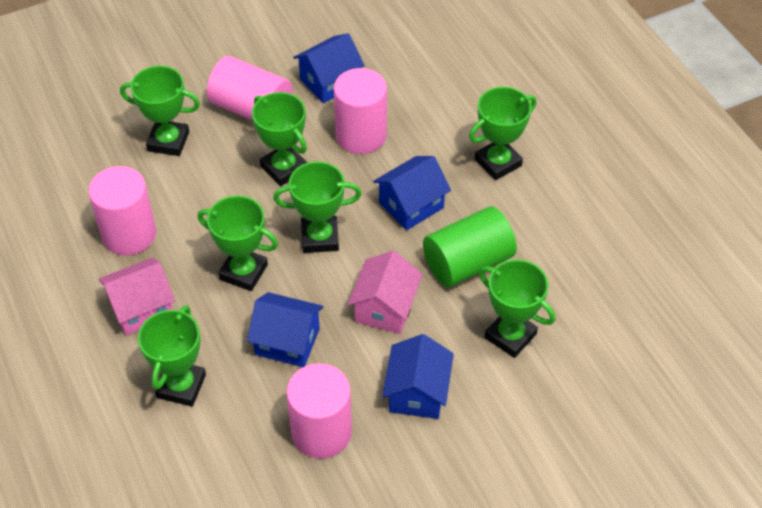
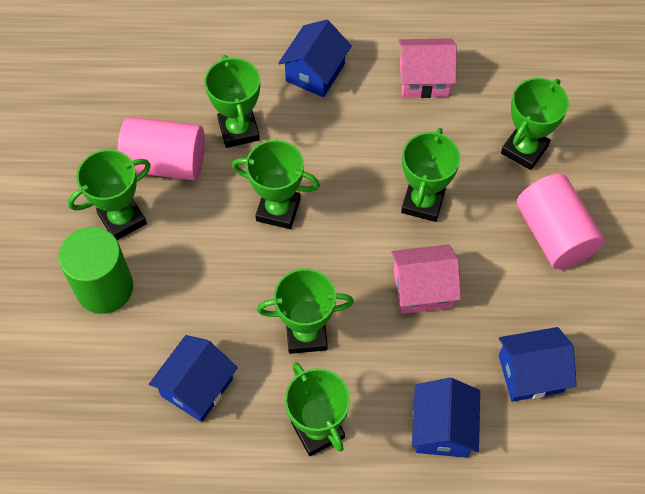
pink cylinder: [88,166,156,255] [207,56,292,121] [286,363,352,459] [334,68,387,154] = 4 -> [117,117,205,180] [517,174,605,269] = 2

